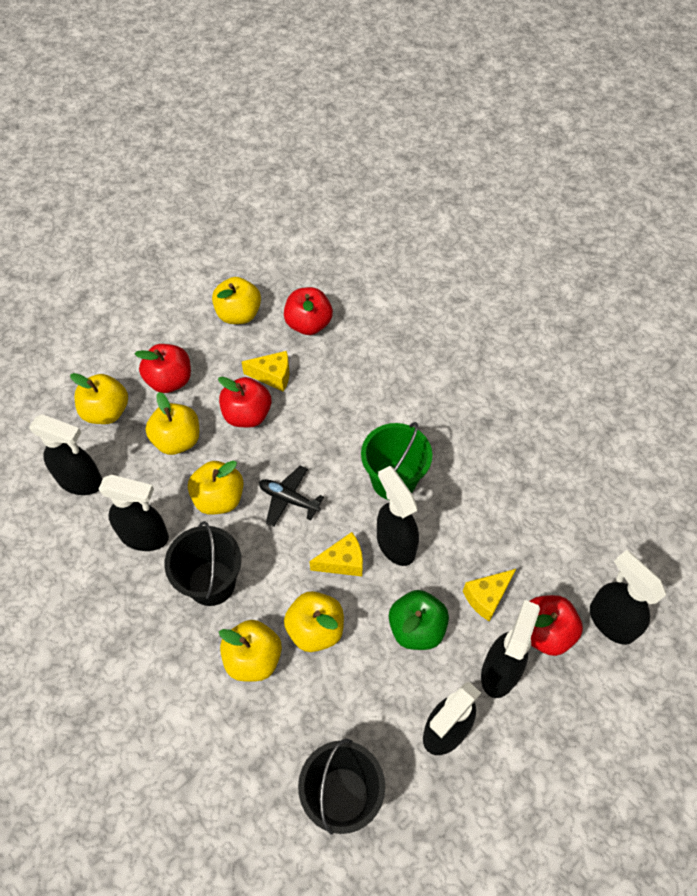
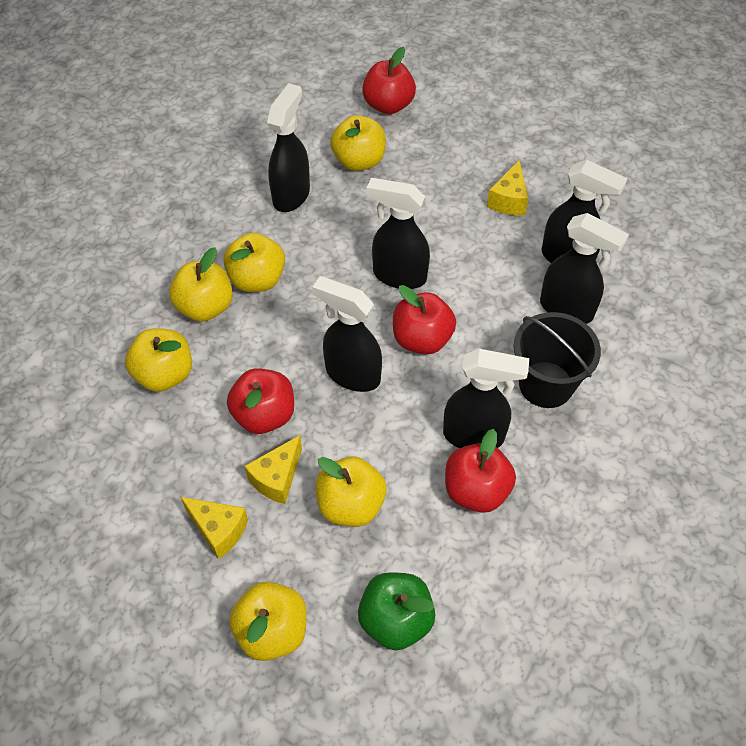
black bucket: [165,521,241,606] [298,739,385,835] = 2 -> [514,312,601,408] = 1
black plane: [259,466,324,527] = 1 -> none = 0
green bucket: [361,422,432,500] = 1 -> none = 0

